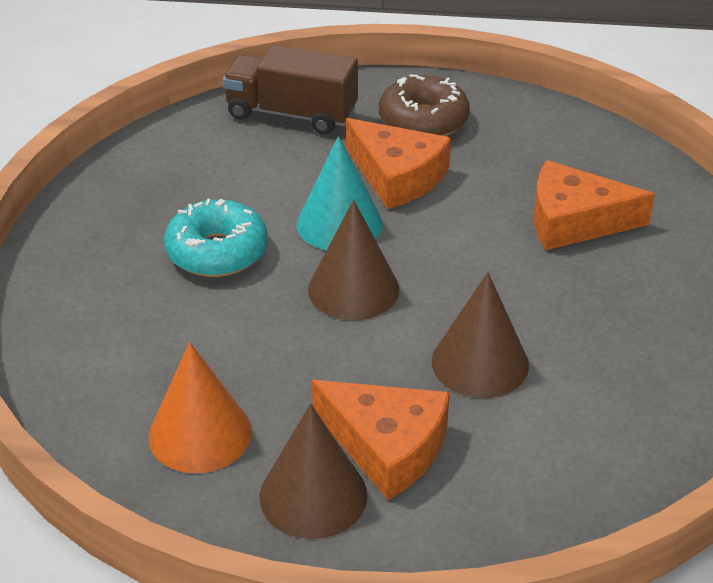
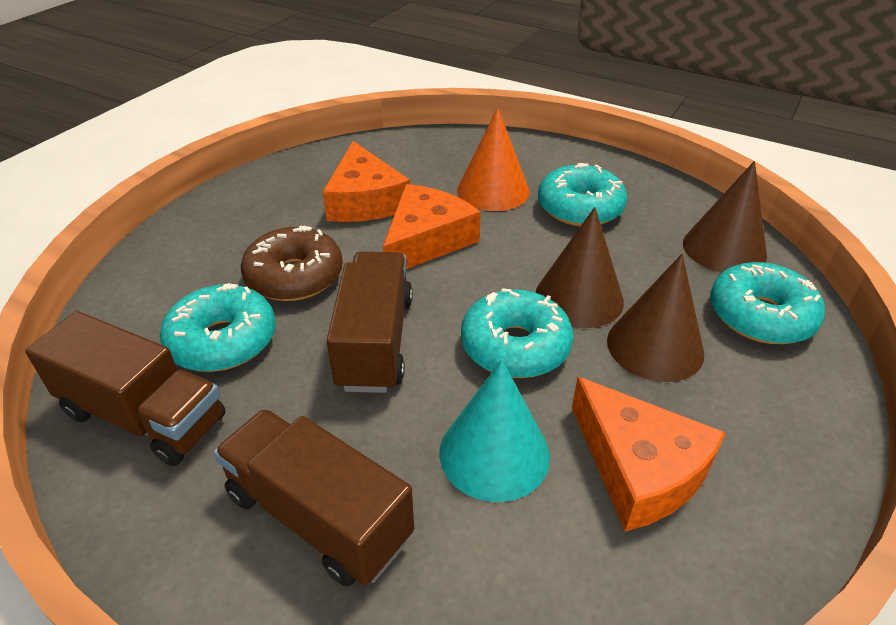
brown truck: [222,45,358,134] = 1 -> [25,311,225,466] [214,409,414,587] [327,252,413,393] = 3
turquoise donut: [164,199,268,277] = 1 -> [160,283,276,372] [461,288,573,378] [538,163,627,226] [710,262,825,344] = 4

